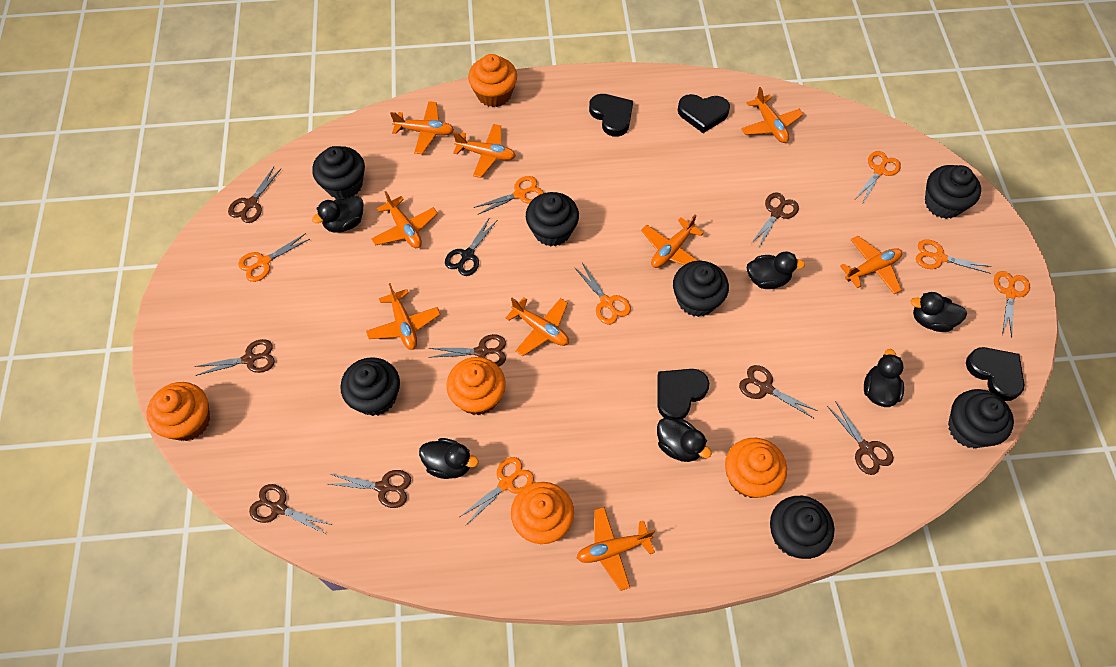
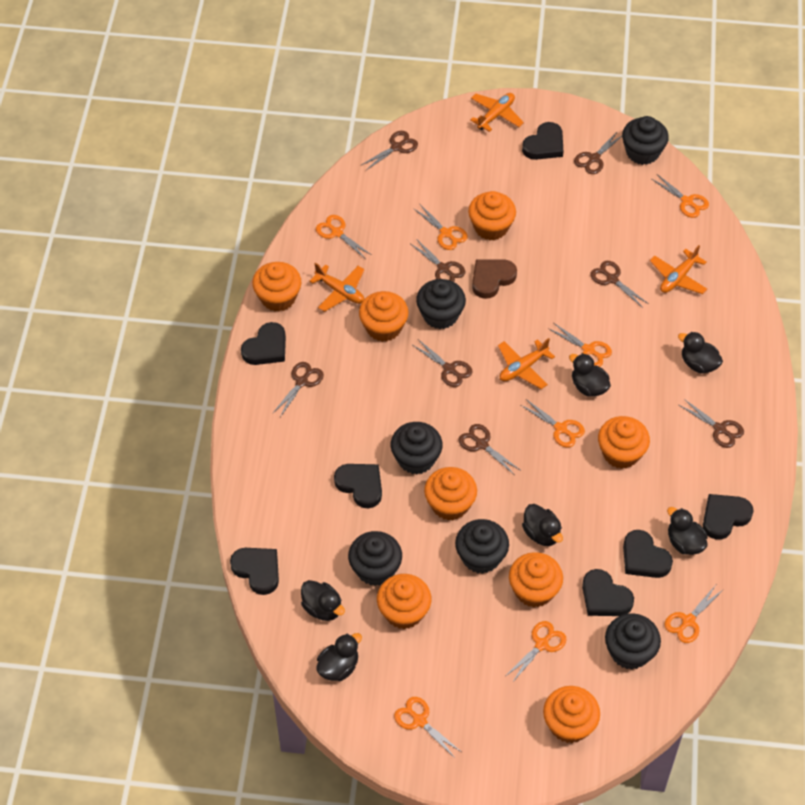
black cupcake: [312,146,365,199] [340,357,400,416] [526,192,579,247] [673,261,729,317] [770,496,834,559] [925,165,981,219] [948,389,1014,448] = 7 -> [348,531,402,586] [391,422,442,474] [416,279,466,329] [455,519,509,574] [605,613,661,670] [622,116,669,165] = 6
black heart: [589,94,633,137] [657,369,709,420] [678,94,730,133] [966,347,1024,401] = 4 -> [230,548,279,595] [241,322,286,365] [334,464,382,508] [522,122,563,160] [582,569,634,616] [623,530,673,578] [703,494,754,540] = 7
black scissors: [445,217,497,276] = 1 -> none = 0
brown heart: none = 0 -> [472,259,517,299] = 1
orange cupcake: [146,382,210,441] [446,357,506,415] [468,54,517,107] [511,482,574,544] [725,438,787,498] = 5 -> [252,262,301,312] [359,291,409,342] [377,574,431,629] [424,467,477,521] [468,191,516,240] [509,552,563,608] [543,686,600,743] [598,416,650,469] = 8
orange plane: [366,283,440,350] [371,191,438,248] [390,101,454,154] [453,124,516,178] [506,297,569,356] [577,507,655,591] [641,214,703,268] [741,87,803,143] [840,236,902,294] = 9 -> [309,263,364,312] [470,93,524,132] [498,338,555,389] [650,245,707,294] = 4
orange scissors: [238,233,310,282] [460,457,534,525] [474,176,544,215] [574,263,631,325] [856,151,901,203] [916,239,991,274] [994,271,1030,337] = 7 -> [316,215,371,259] [394,697,461,758] [413,205,468,250] [506,621,566,683] [521,399,585,448] [548,323,612,367] [652,174,709,218] [664,585,724,643] = 8

